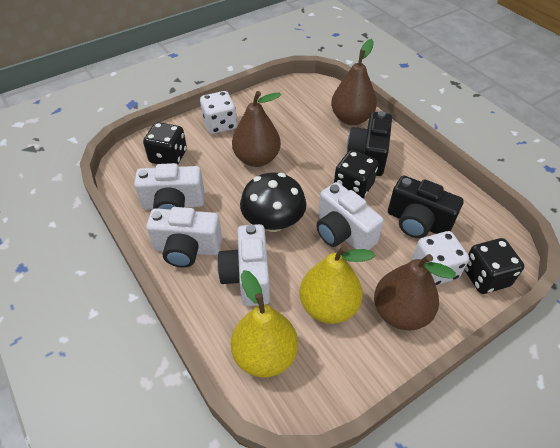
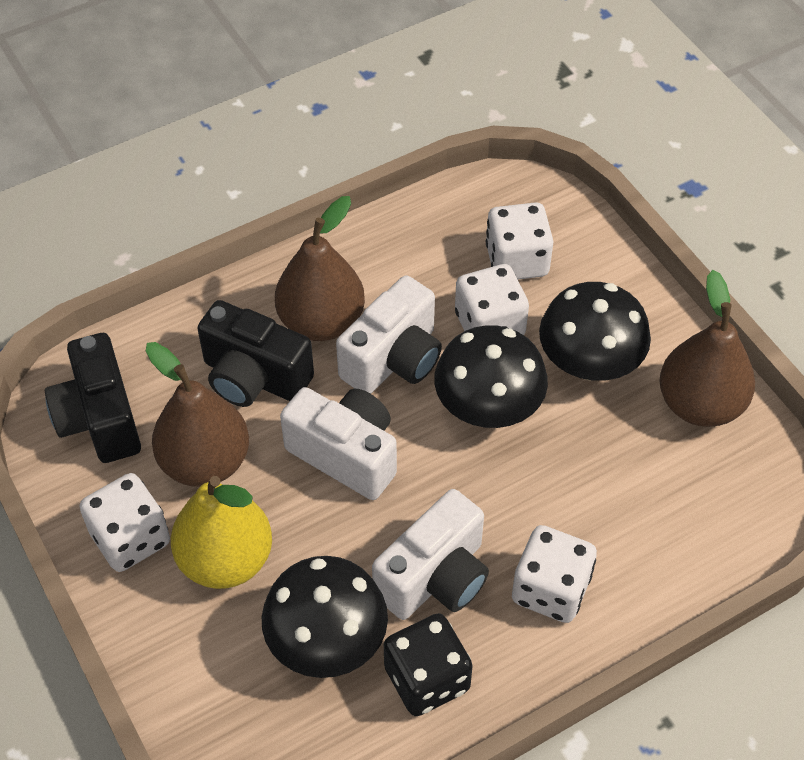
black dice: [143,122,187,165] [334,150,378,199] [464,238,524,294] = 3 -> [384,613,473,716] = 1
black mushroom: [240,172,306,232] = 1 -> [262,556,388,678] [434,325,548,428] [539,282,651,381] = 3
white camera: [134,163,205,209] [146,207,222,268] [217,224,270,306] [316,182,384,250] = 4 -> [280,387,397,500] [336,275,442,394] [372,489,489,620] = 3
white dice: [200,91,237,134] [412,231,469,285] = 2 -> [80,473,170,572] [455,264,529,335] [486,202,554,279] [512,525,597,623] = 4
yellow pear: [231,270,298,378] [300,245,375,324] = 2 -> [171,476,272,589] = 1

